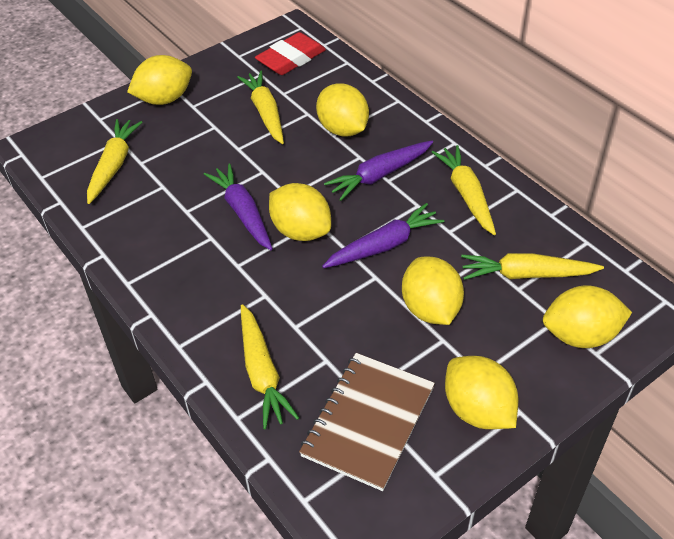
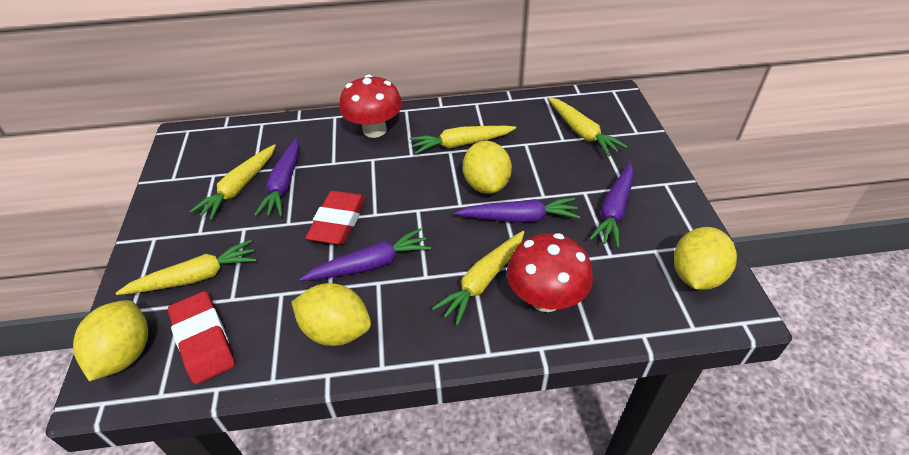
brown notebook: [299,353,435,491] = 1 -> none = 0
purple carrot: [204,164,273,250] [322,203,444,268] [324,141,433,201] = 3 -> [254,139,299,217] [300,228,431,281] [455,197,580,223] [590,163,633,248] = 4
red eraser: [255,32,326,75] = 1 -> [168,291,235,384] [305,191,366,245] = 2
red mushroom: none = 0 -> [339,74,402,138] [507,233,593,312] = 2
yellow lemon: [127,55,192,105] [269,183,331,241] [316,83,369,137] [402,256,464,325] [445,356,518,429] [543,285,632,348] = 6 -> [73,300,148,381] [291,283,371,346] [463,141,512,194] [674,227,737,290] = 4

